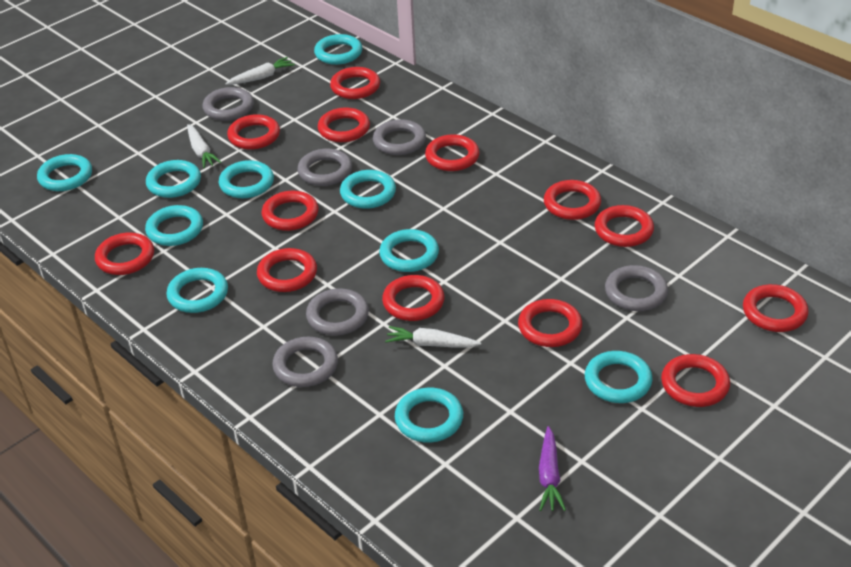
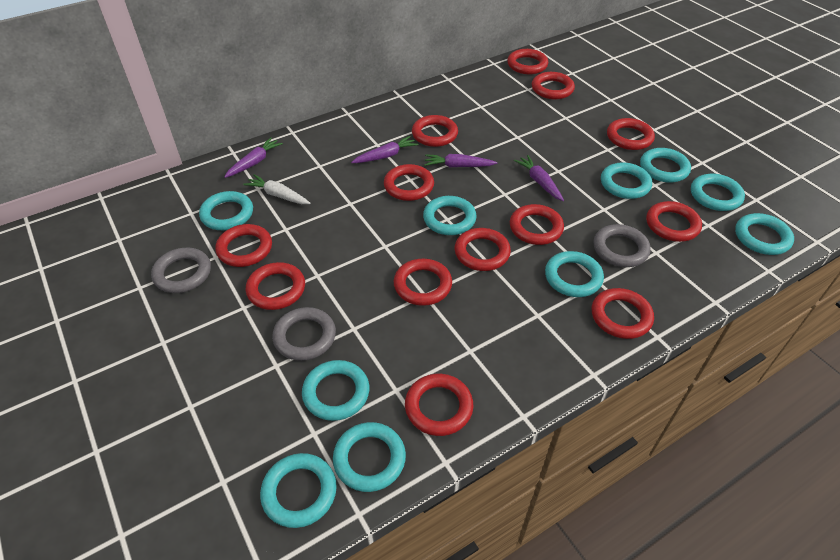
grey ring: [203,87,254,121] [272,337,338,387] [297,149,352,186] [306,288,369,335] [373,119,426,155] [605,265,668,311] = 6 -> [151,248,211,293] [272,307,336,361] [593,224,651,267] = 3
purple carrot: [539,426,566,511] = 1 -> [224,138,283,178] [351,136,418,163] [424,154,497,167] [514,155,564,201] = 4
white carrot: [187,124,222,168] [225,57,295,85] [385,326,481,347] = 3 -> [243,174,311,204] = 1

